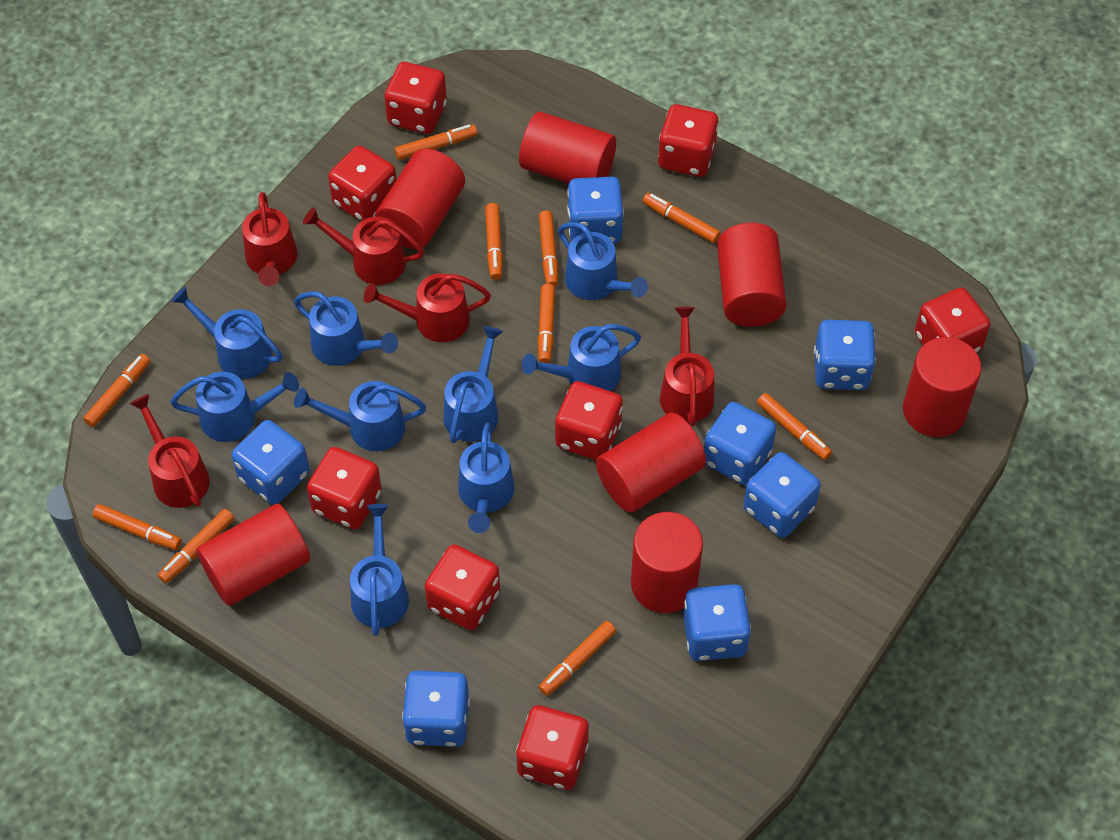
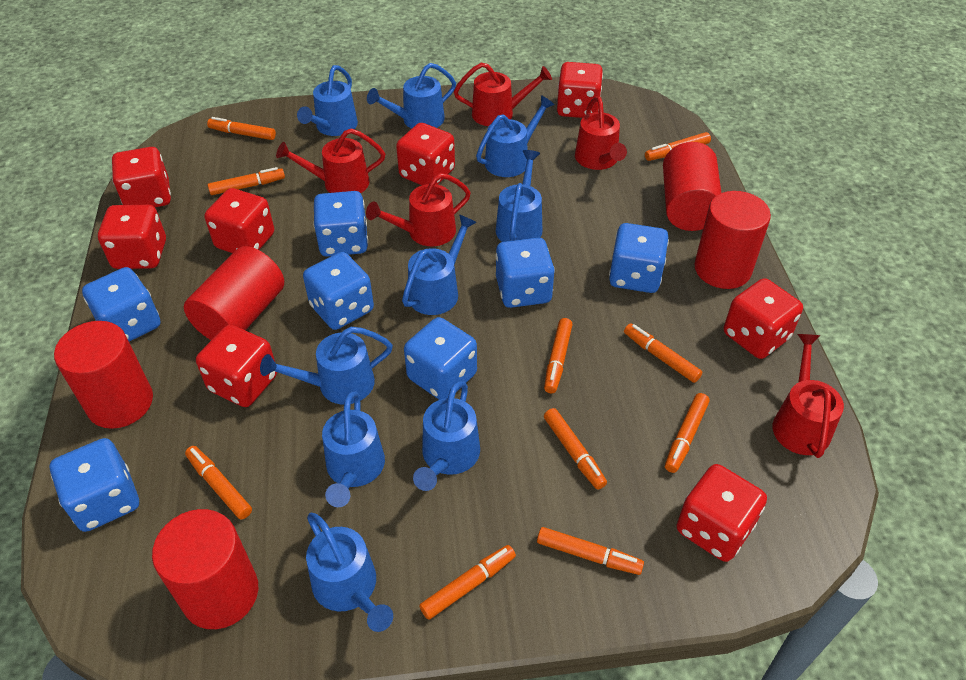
red cylinder: [196,504,310,606] [375,148,465,249] [519,112,616,183] [596,413,706,513] [631,512,703,613] [717,223,786,327] [903,337,981,437] = 7 -> [54,321,153,429] [152,509,258,629] [184,246,284,340] [663,142,721,231] [694,191,771,289] = 5

